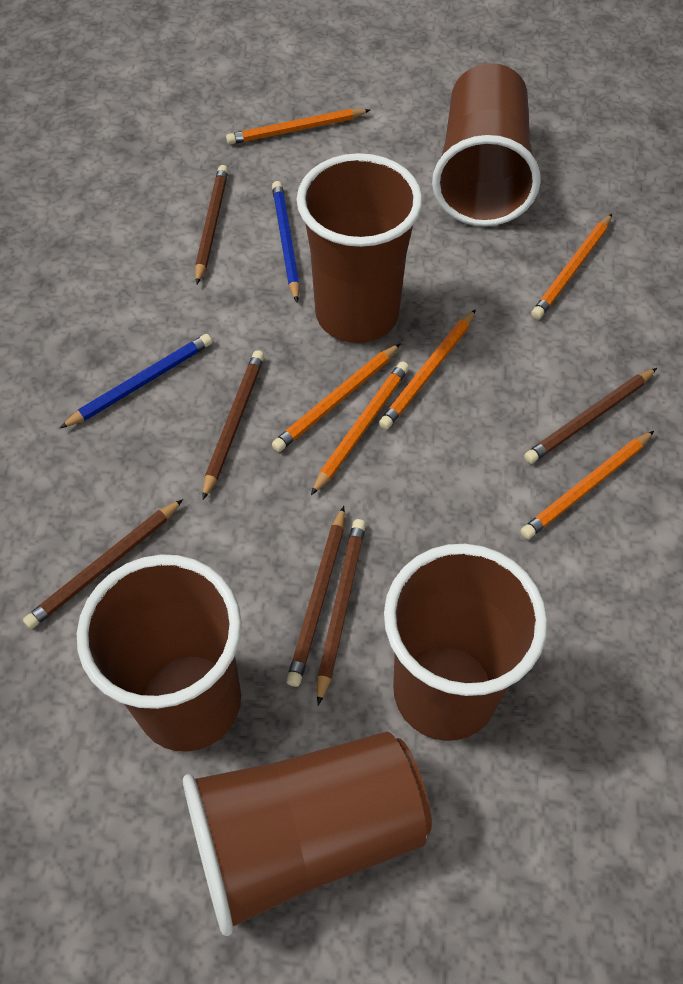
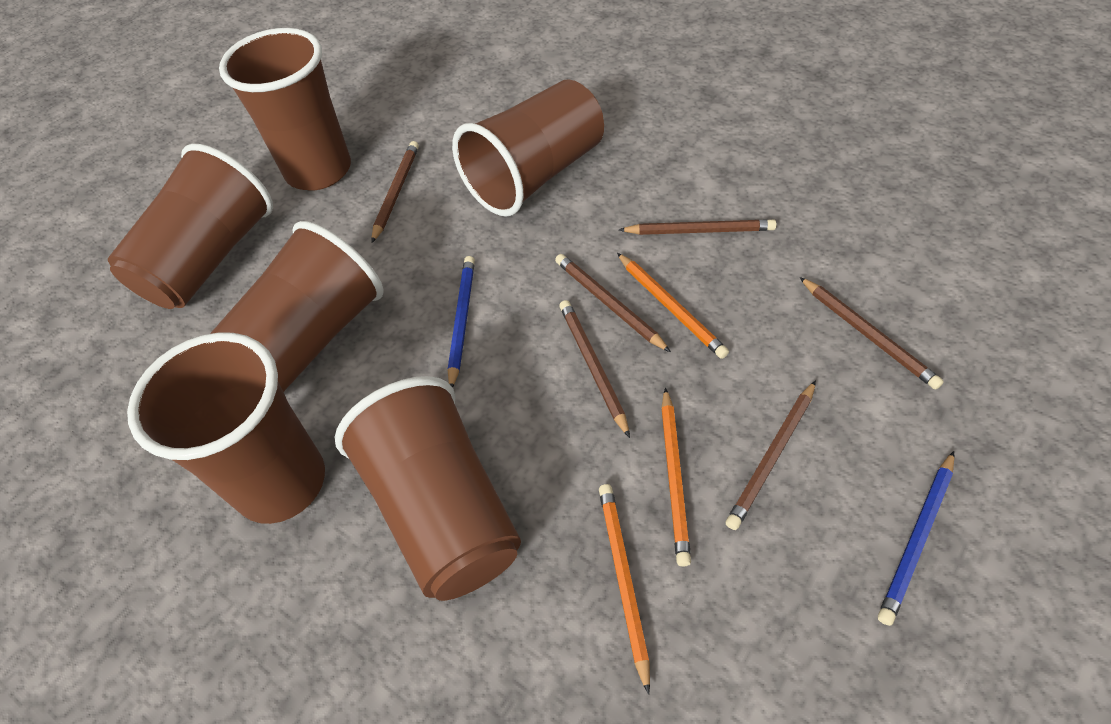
brown cup: [77,554,242,752] [183,732,432,936] [297,153,423,343] [384,544,548,741] [432,63,541,226] = 5 -> [108,144,273,309] [127,333,325,524] [210,221,384,392] [219,28,351,190] [335,376,521,601] [452,79,604,217] = 6
orange pencil: [226,109,370,145] [272,343,401,452] [311,361,409,495] [379,309,476,430] [520,431,654,539] [531,214,612,320] = 6 -> [599,484,650,695] [617,253,729,359] [661,387,691,567] = 3

